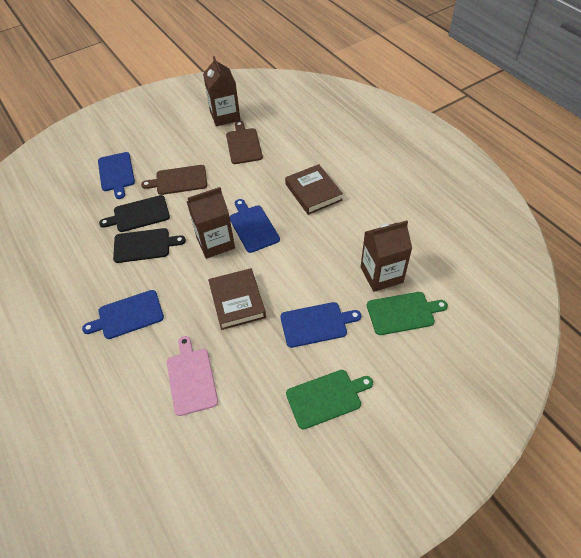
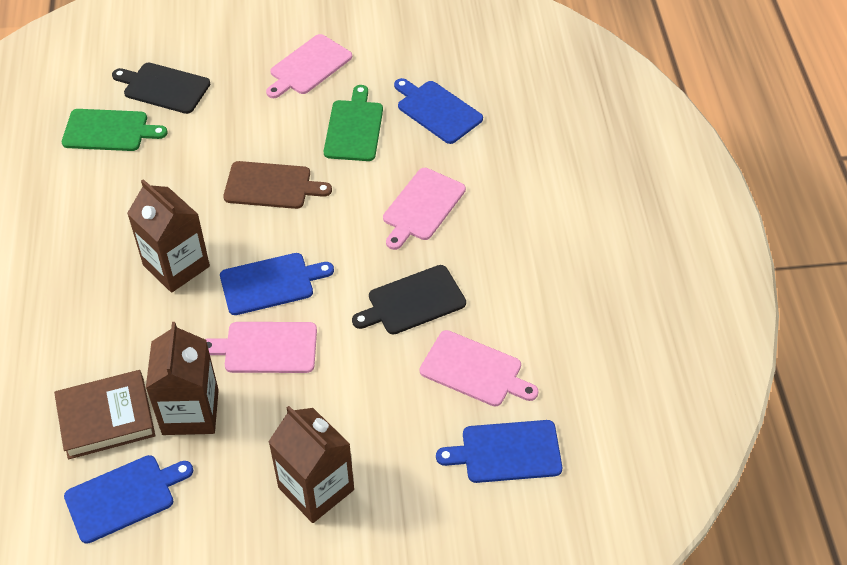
brown book: [208,268,266,330] [285,164,343,215] = 2 -> [54,370,156,460] = 1
brown cutting board: [141,165,207,195] [226,121,263,164] = 2 -> [223,161,332,209] = 1
pink cutting board: [167,336,218,416] = 1 -> [205,322,317,373] [266,34,352,98] [383,168,466,250] [420,330,539,406] = 4

